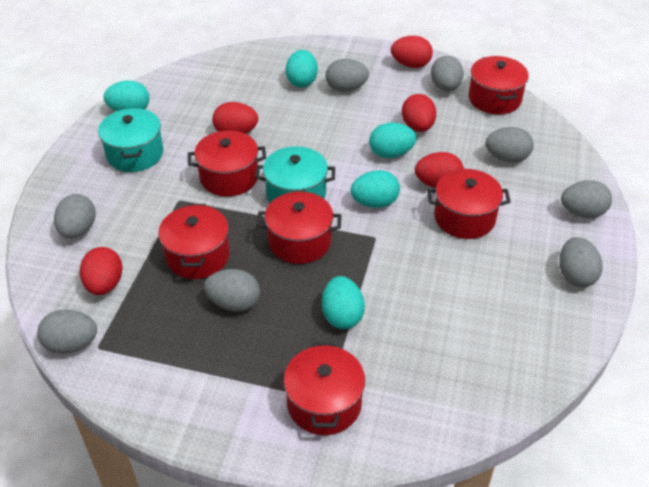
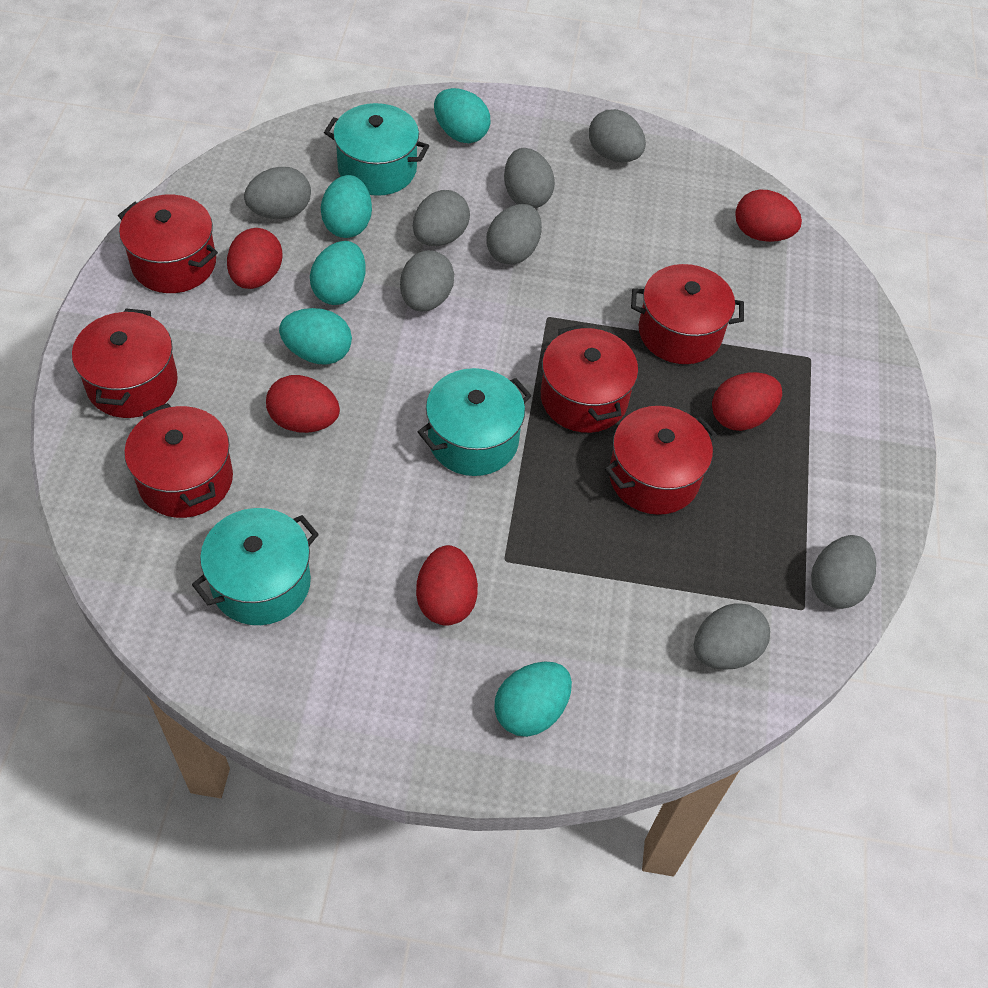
turquoise pot: [98,108,164,172] [255,146,335,203] = 2 -> [192,508,319,625] [324,103,429,196] [418,368,532,476] = 3

